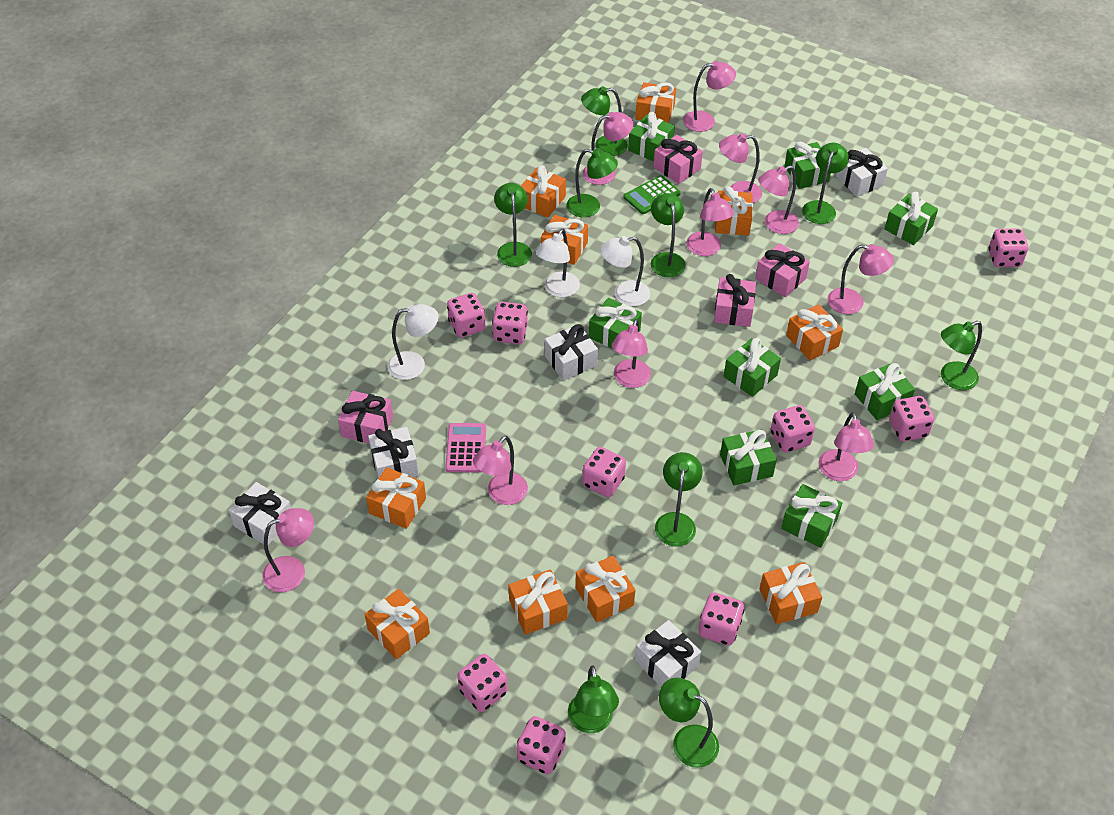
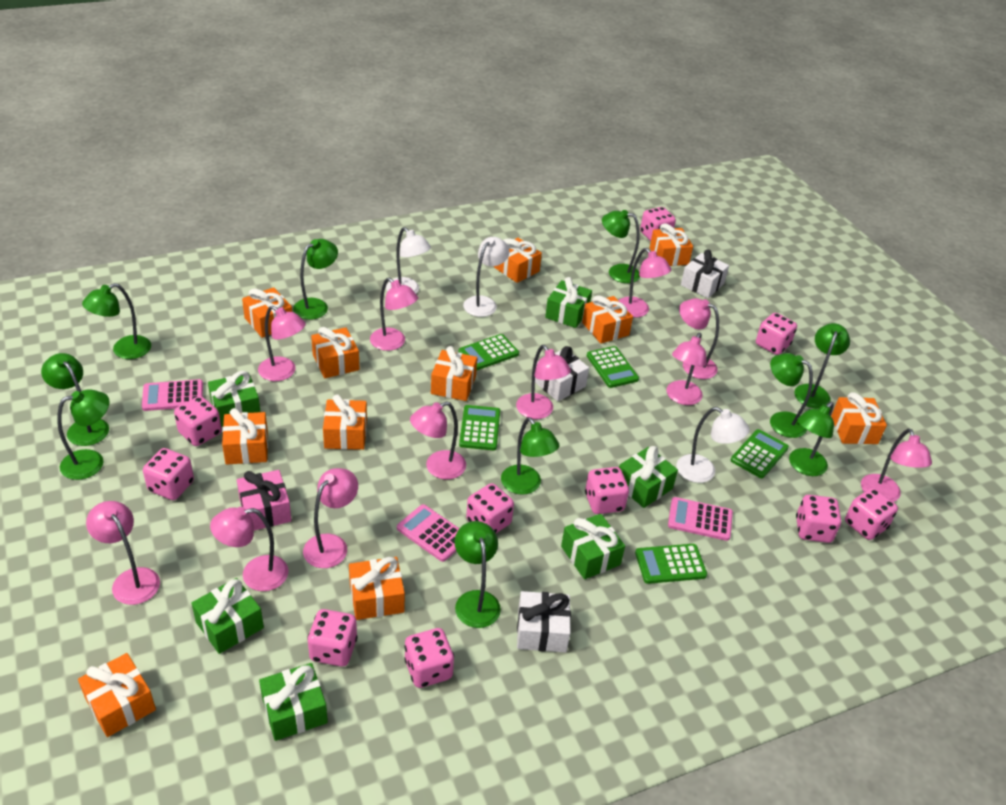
green calculator: [623,175,681,214] = 1 -> [458,334,519,371] [459,405,500,450] [587,346,639,388] [635,544,707,584] [731,429,789,478] = 5
green gift: [589,298,642,349] [628,112,675,161] [720,429,777,485] [724,338,781,397] [781,484,842,548] [784,142,831,189] [855,363,915,420] [885,192,938,245] = 8 -> [191,578,264,654] [208,371,260,427] [259,663,328,741] [545,277,592,328] [561,514,625,579] [619,446,678,508] = 6
green lamp: [494,183,532,267] [566,149,618,217] [568,665,619,733] [581,86,628,156] [651,193,686,277] [655,452,703,546] [659,678,719,768] [802,142,849,224] [941,321,982,390] = 9 -> [41,353,109,446] [57,389,109,480] [82,283,151,359] [293,239,338,320] [455,521,501,628] [501,417,559,495] [602,210,640,283] [770,353,813,438] [789,402,834,476] [794,323,850,409] = 10
orange gift: [364,589,430,659] [366,467,426,529] [509,569,568,635] [521,165,566,217] [541,215,588,265] [575,556,635,622] [635,82,676,123] [715,186,753,235] [760,562,822,624] [786,304,843,360] = 10 -> [78,653,156,737] [222,408,268,465] [242,287,292,338] [311,327,360,378] [323,394,367,450] [349,557,405,620] [431,346,477,401] [494,238,542,283] [582,295,633,344] [650,223,693,266] [831,392,887,444] = 11
pink calculator: [445,423,486,473] = 1 -> [142,379,203,411] [397,504,460,562] [668,497,733,541] = 3
pink dice: [447,293,485,338] [457,654,508,712] [492,302,528,344] [516,716,566,774] [582,447,626,497] [698,592,744,646] [771,405,815,453] [889,396,934,441] [989,228,1028,267] = 9 -> [143,448,194,500] [174,396,222,446] [307,609,358,667] [404,628,454,688] [466,483,514,533] [585,467,629,514] [640,207,676,241] [756,313,797,355] [796,495,842,543] [845,488,898,540] = 10
pink gift: [338,391,393,443] [653,135,703,184] [714,274,756,327] [755,243,810,297] = 4 -> [237,470,292,530] = 1
pink lamp: [262,508,314,592] [473,436,528,505] [582,112,633,185] [612,319,651,388] [683,61,736,132] [687,188,734,256] [719,133,762,203] [758,166,799,234] [818,412,874,481] [828,244,894,314] = 10 -> [86,501,160,605] [210,507,288,591] [258,306,306,381] [303,468,358,568] [370,277,418,351] [410,401,466,480] [516,345,571,419] [618,248,671,318] [667,332,707,405] [679,298,719,379] [861,428,932,502] = 11
white gift: [229,482,291,545] [368,427,419,479] [545,324,598,380] [635,620,701,687] [836,148,888,197] = 5 -> [517,591,571,653] [535,346,589,401] [681,250,729,298] = 3

